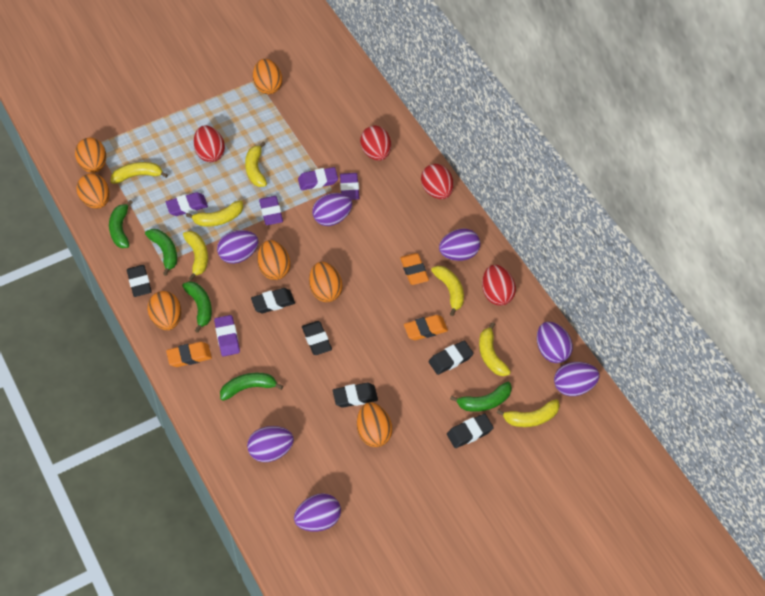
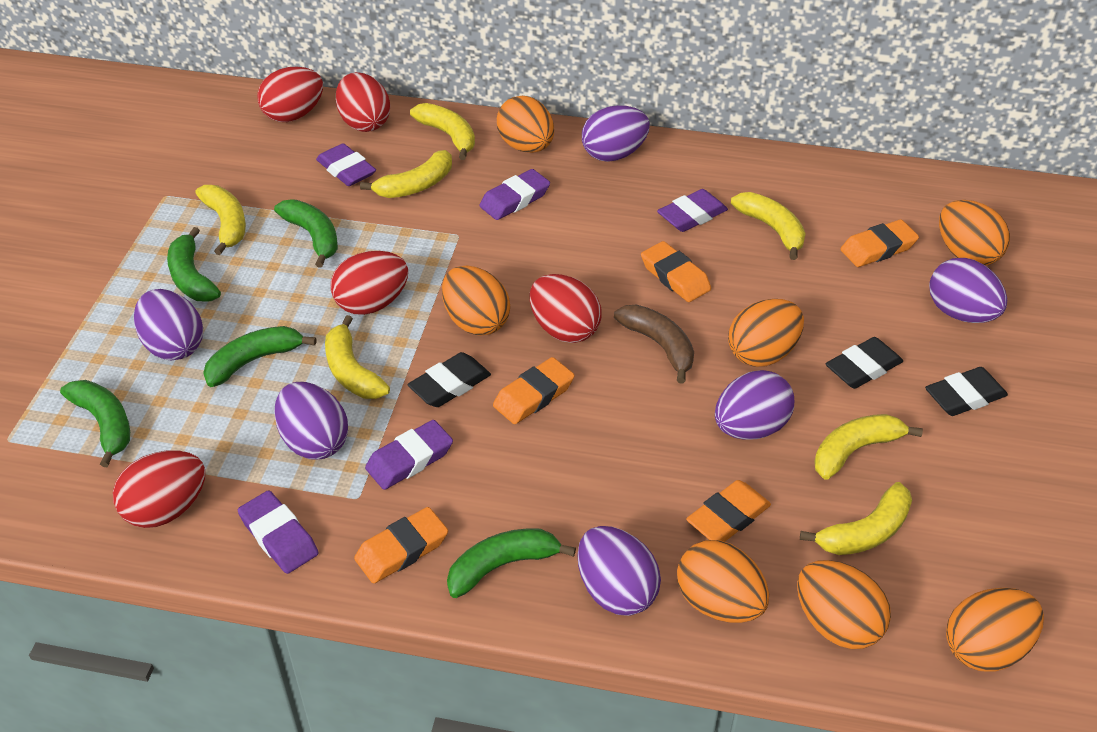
black eraser: [127,265,152,297] [251,288,295,313] [302,321,332,355] [333,383,378,407] [429,341,474,375] [447,414,494,448] = 6 -> [408,352,491,407] [826,337,903,389] [925,367,1008,416] = 3
brown banana: none = 0 -> [614,305,694,384] = 1
orange eraser: [166,342,212,367] [400,253,429,285] [404,315,448,340] = 3 -> [354,507,448,584] [493,357,575,424] [641,241,711,302] [686,480,771,542] [840,219,919,267] = 5
purple egg: [217,230,259,264] [247,426,294,462] [294,493,341,532] [312,193,352,226] [439,229,480,261] [537,322,573,363] [554,362,599,396] = 7 -> [134,289,203,360] [274,382,348,459] [577,526,661,616] [582,105,650,162] [715,370,794,440] [929,258,1007,323] = 6
red egg: [194,125,225,162] [360,126,391,161] [421,164,454,199] [482,265,516,306] = 4 -> [113,450,205,528] [257,66,323,122] [331,251,408,315] [336,72,390,132] [530,274,602,343] = 5

